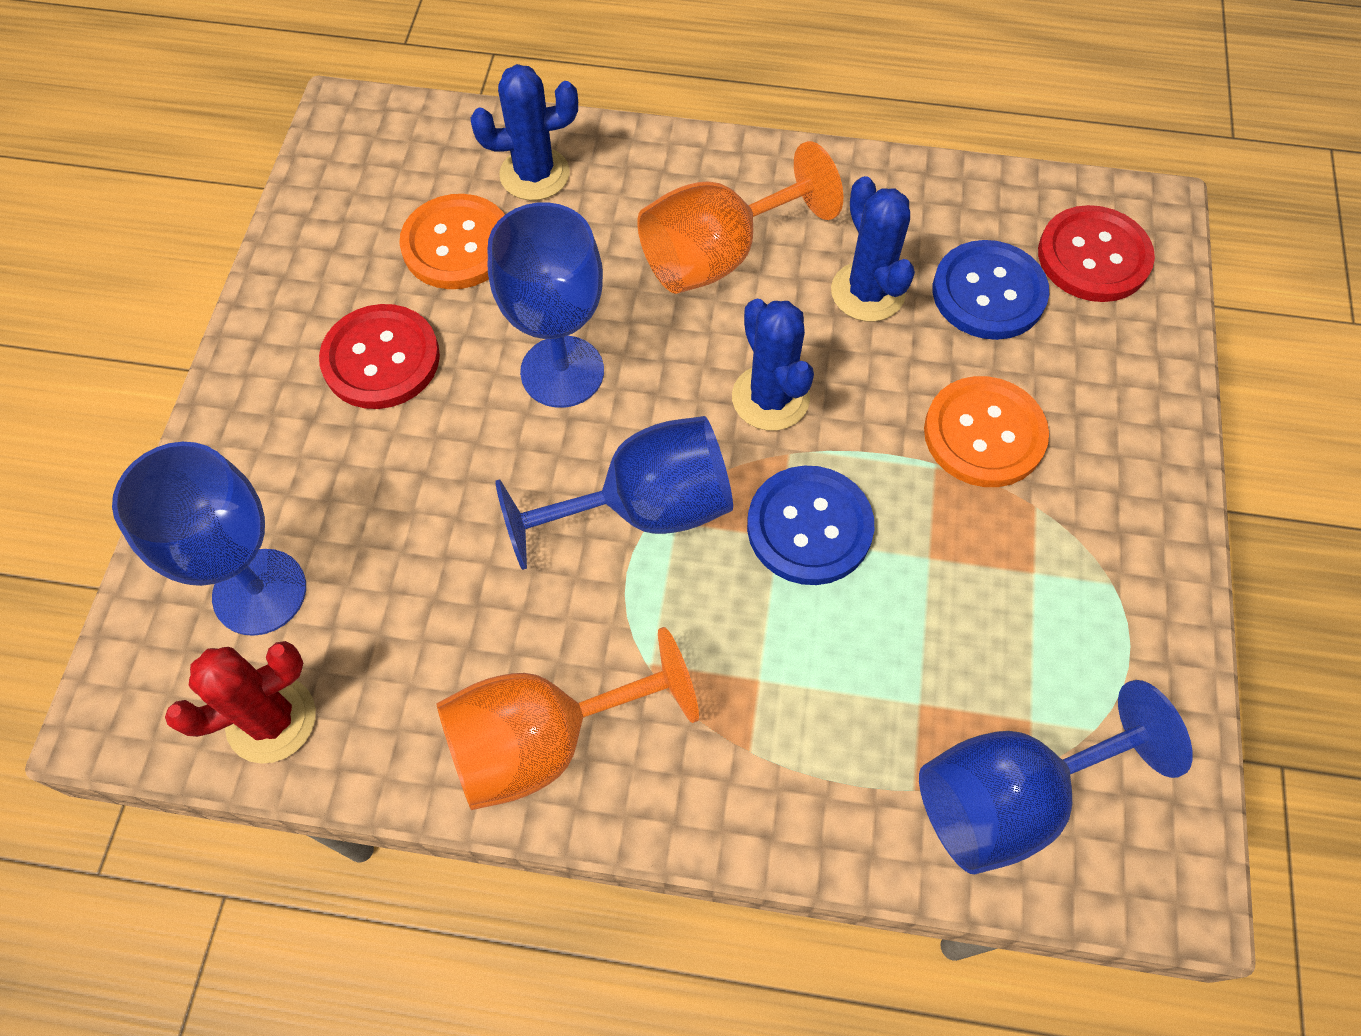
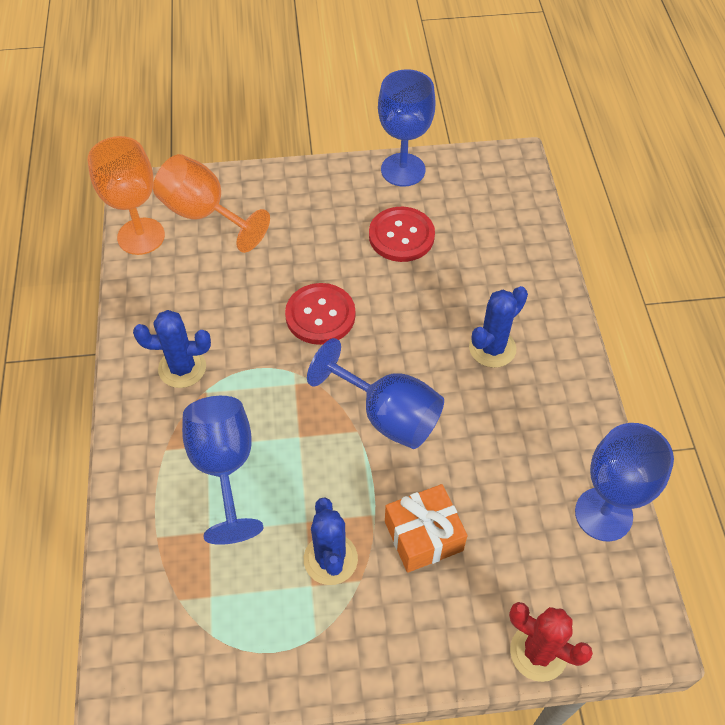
blue button: [747,466,874,585] [933,240,1049,340] = 2 -> none = 0
orange button: [399,194,505,289] [924,376,1049,487] = 2 -> none = 0
orange gift: none = 0 -> [385,484,468,573] = 1

